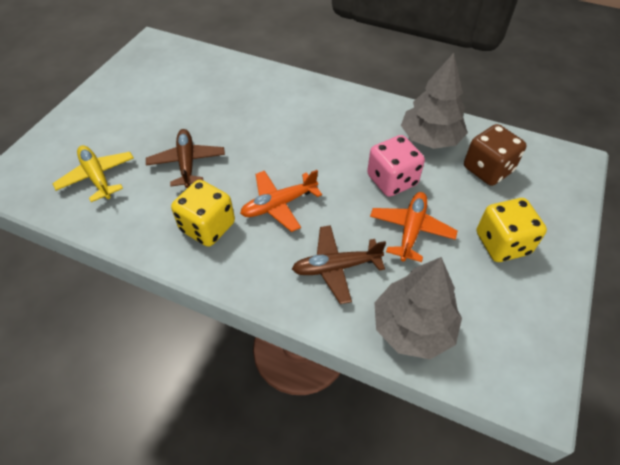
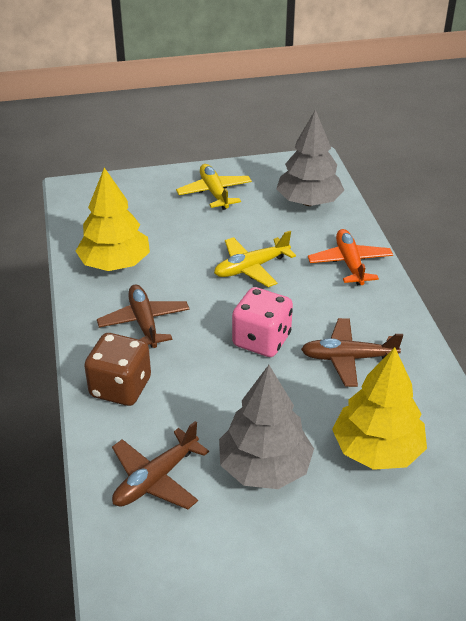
brown plane: [146,129,225,188] [292,225,386,304] = 2 -> [97,284,190,348] [112,421,209,509] [301,318,403,387] = 3
orange plane: [240,170,322,232] [370,192,458,262] = 2 -> [308,229,393,285] = 1
yellow dice: [171,180,235,247] [477,198,547,262] = 2 -> none = 0
yellow plane: [52,145,134,202] = 1 -> [176,164,252,210] [214,231,296,287] = 2
yellow tree: none = 0 -> [76,167,150,271] [332,347,427,470] = 2

